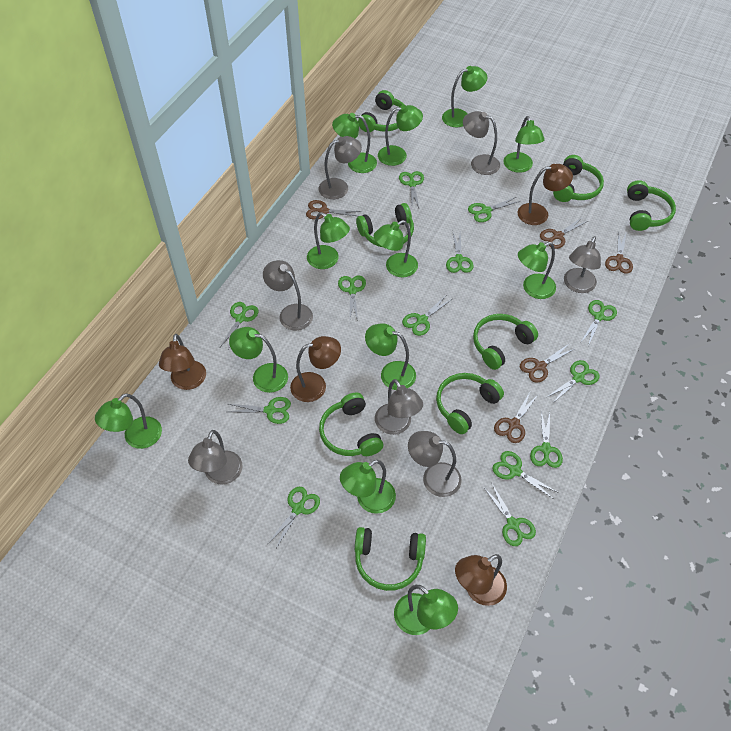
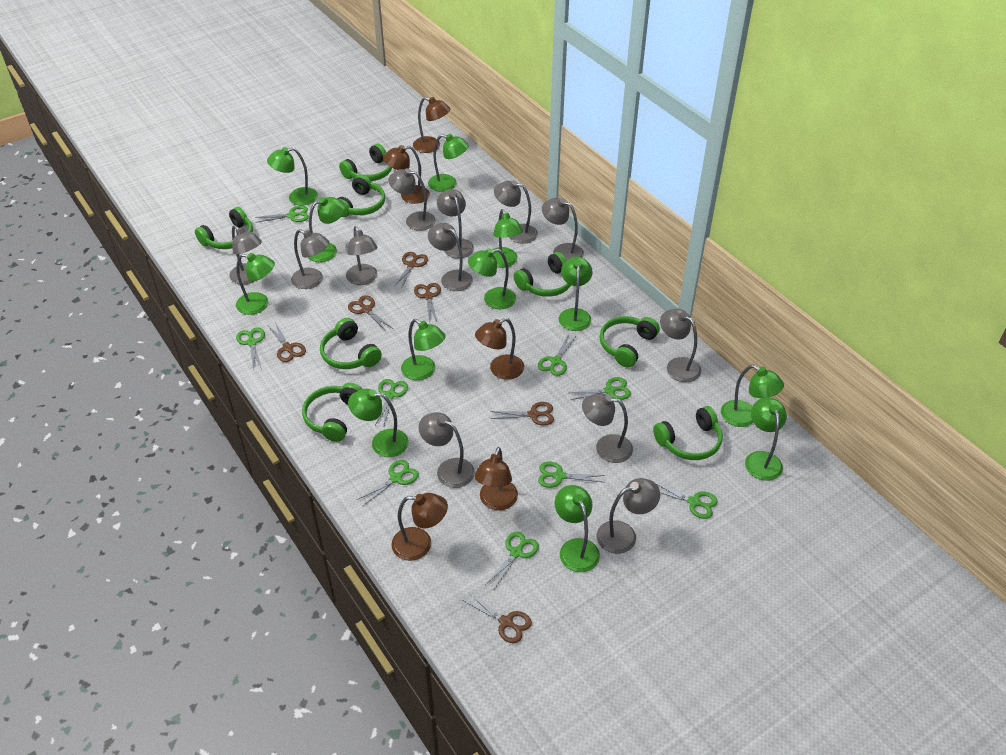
brown lamp: [159,334,206,390] [290,336,341,402] [455,554,507,606] [517,164,573,225] = 4 -> [383,145,430,204] [392,493,448,561] [413,97,450,153] [474,447,518,510] [475,318,524,380] = 5
brown scissors: [306,200,361,220] [494,392,539,443] [520,344,574,383] [540,217,588,249] [605,231,633,274] = 5 -> [267,323,306,362] [348,295,392,331] [394,252,428,289] [414,283,441,321] [462,592,532,643] [490,402,554,426] = 6
green scissors: [220,302,258,351] [228,397,291,424] [269,487,320,550] [338,275,366,321] [399,171,424,208] [402,296,452,336] [446,233,474,273] [468,197,520,222] [484,484,536,546] [492,451,557,499] [530,411,563,468] [547,360,600,404] [581,300,617,346] = 13 -> [236,327,265,370] [255,206,309,223] [357,460,419,506] [375,379,408,425] [485,531,539,589] [538,334,577,376] [538,462,606,488] [570,377,631,400] [656,483,718,519] = 9
grey lamp: [188,430,243,484] [263,260,313,331] [318,136,362,199] [375,379,423,435] [408,431,461,497] [463,111,500,175] [564,236,601,293] = 7 -> [229,225,262,285] [291,229,329,289] [346,226,378,285] [388,168,436,231] [419,412,475,488] [428,223,473,291] [437,189,474,259] [494,180,538,244] [542,198,584,261] [582,393,633,463] [596,478,660,554] [660,309,701,382] = 12

